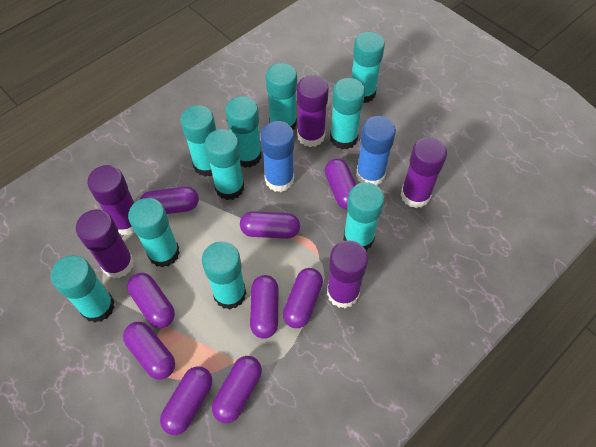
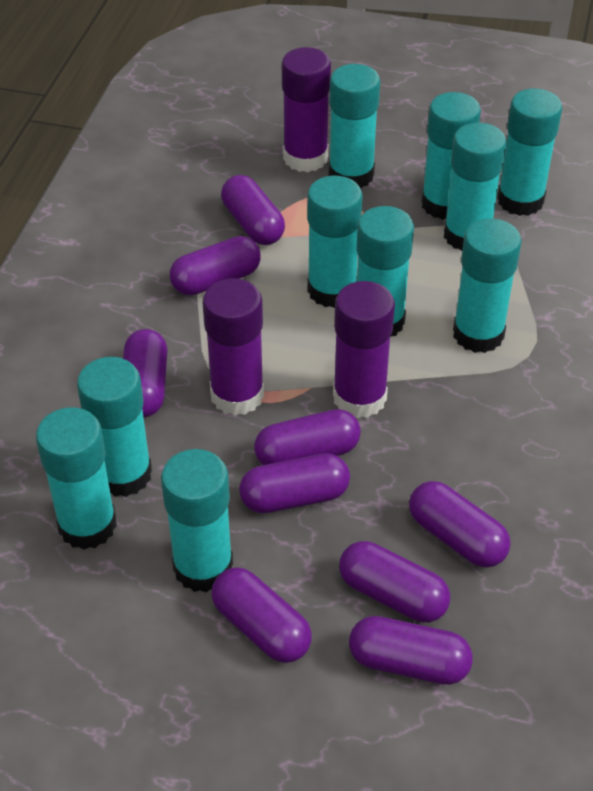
blue glue stick: [261,121,294,192] [356,116,396,186] = 2 -> none = 0
purple glue stick: [76,209,134,278] [87,165,134,235] [297,75,329,147] [327,240,368,308] [401,137,447,208] = 5 -> [202,278,264,416] [282,47,331,172] [333,281,395,418] = 3

